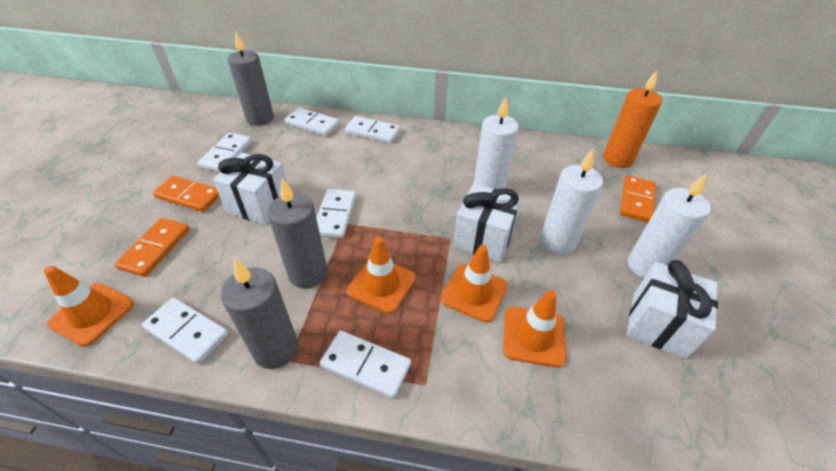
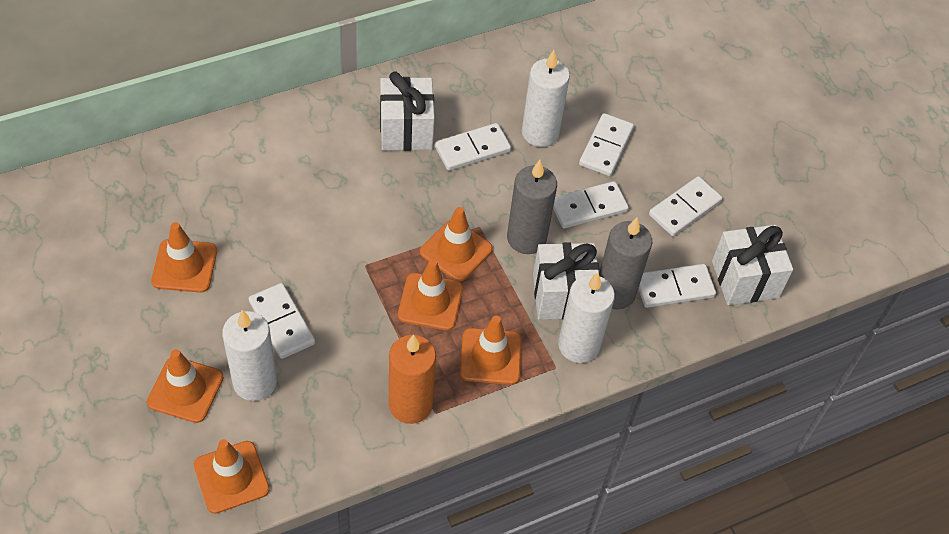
grey candle: [221,259,298,369] [227,31,274,126] [267,178,327,288] = 3 -> [507,160,557,254] [599,217,652,310] = 2
orange domino: [114,218,189,277] [153,176,220,212] [620,175,656,222] = 3 -> none = 0
orange traffic cone: [44,266,134,347] [347,236,416,314] [440,245,508,323] [503,290,566,367] = 4 -> [147,349,224,423] [151,222,217,293] [194,439,270,514] [398,259,463,330] [420,207,493,281] [460,316,521,385] = 6

